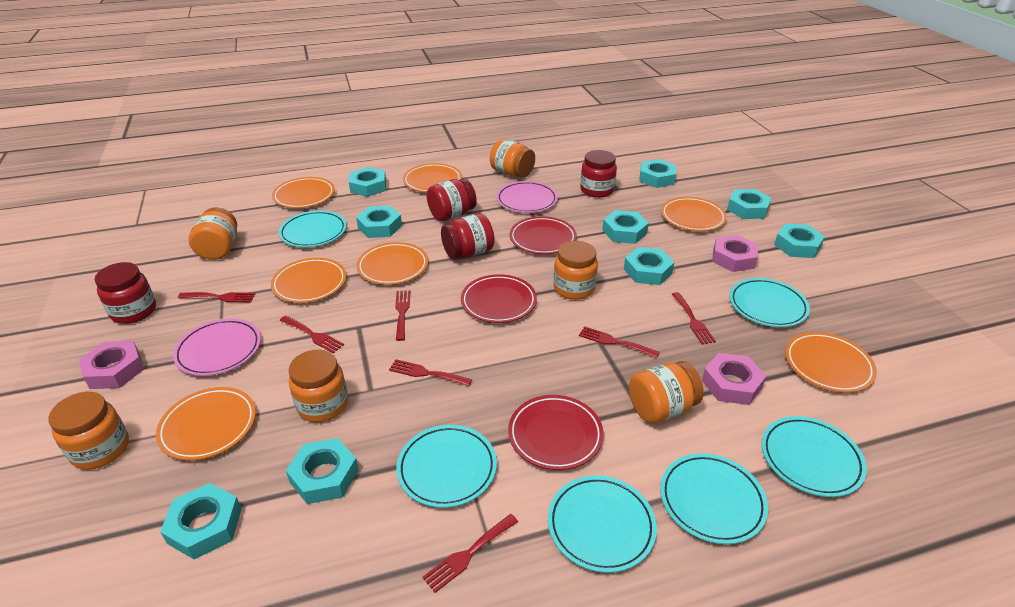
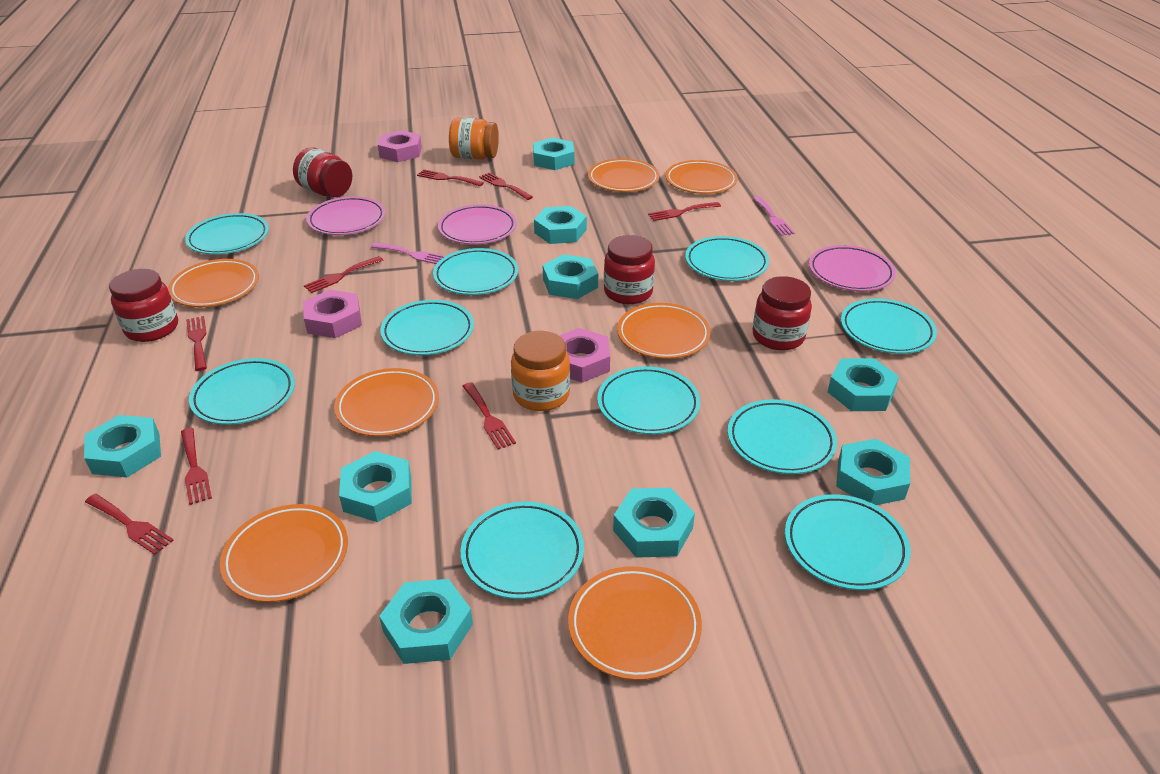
orange jar: [48,392,129,470] [189,207,237,260] [289,350,348,422] [490,138,535,178] [554,241,598,300] [629,361,704,424] = 6 -> [449,118,499,160] [511,331,570,411] = 2
pink fork: none = 0 -> [371,242,445,264] [753,196,795,236] = 2
pink plate: [173,318,261,376] [496,181,558,213] = 2 -> [306,196,385,235] [438,204,517,244] [809,245,896,291] = 3
red fork: [178,292,255,303] [280,316,344,353] [389,359,472,386] [395,290,410,341] [422,514,518,593] [579,326,660,358] [672,292,716,345] = 7 -> [85,494,174,555] [181,428,212,505] [186,316,207,371] [304,256,383,293] [417,169,484,186] [462,382,516,450] [479,173,533,200] [648,202,721,221] = 8
red plate: [461,274,537,323] [508,395,604,470] [510,216,577,254] = 3 -> none = 0
turquoise plate: [279,211,347,247] [396,425,497,508] [548,476,657,573] [660,453,768,544] [729,278,810,327] [761,416,867,497] = 6 -> [185,213,269,255] [189,358,295,425] [380,300,474,355] [433,248,518,295] [461,502,584,599] [597,366,700,434] [685,236,769,281] [728,400,837,474] [785,494,911,590] [841,299,937,354] = 10

